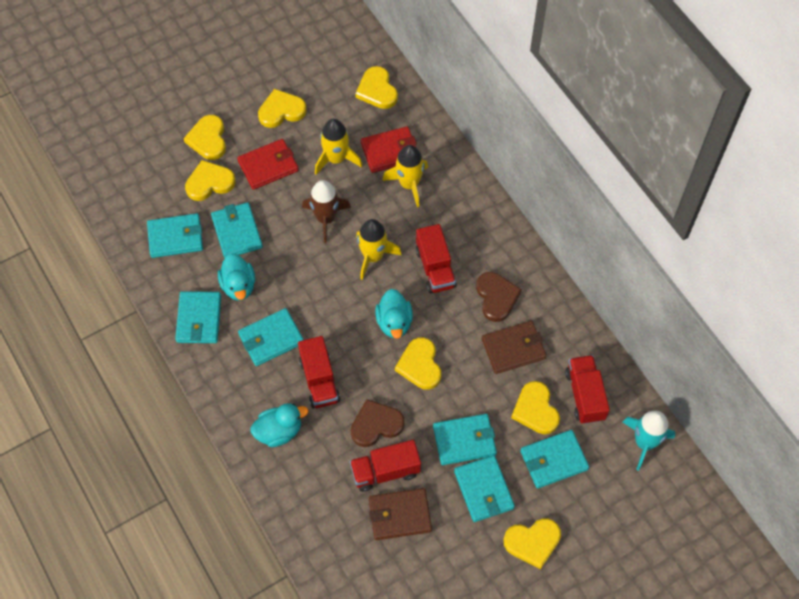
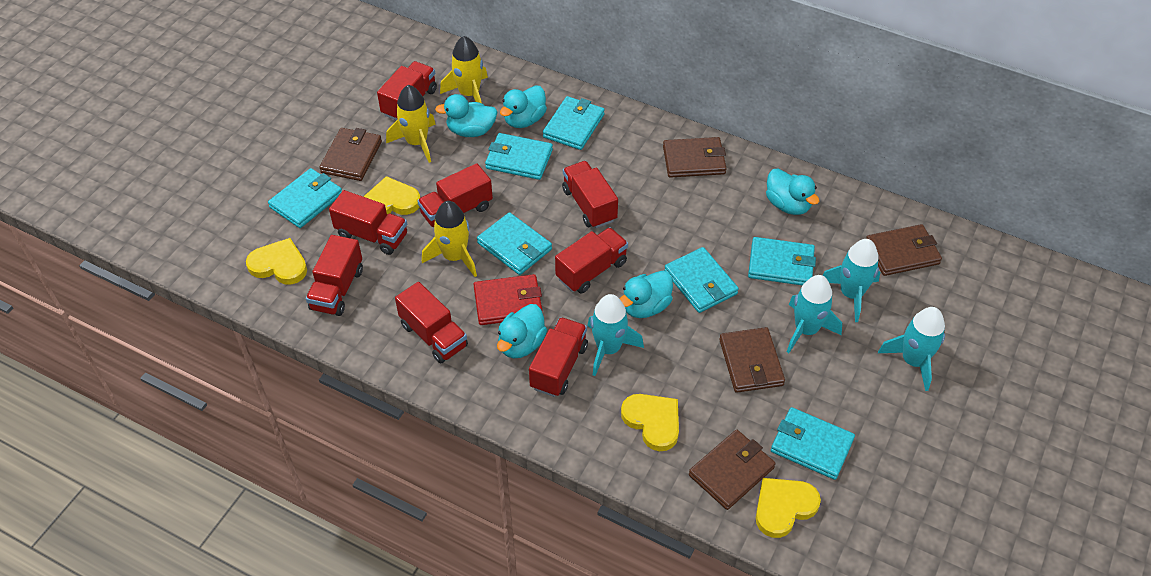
brown heart: [351,399,405,447] [476,272,522,322] = 2 -> none = 0
brown rocket: [302,180,351,243] = 1 -> none = 0
brown wallet: [369,488,432,540] [482,321,547,374] = 2 -> [319,128,382,181] [663,137,727,178] [689,430,776,510] [719,327,785,393] [866,224,942,276] = 5
red truck: [298,336,340,409] [350,440,421,492] [416,224,457,293] [565,355,610,424] = 4 -> [306,235,363,316] [329,190,407,255] [377,61,437,120] [395,282,468,364] [417,163,493,227] [529,317,588,397] [555,227,628,294] [562,161,618,228] = 8
red wallet: [237,139,299,190] [361,126,417,173] = 2 -> [473,274,543,325] = 1
turquoise duck: [218,253,255,301] [251,403,308,447] [375,289,413,339] = 3 -> [435,94,497,137] [497,304,547,358] [500,85,547,128] [620,271,673,318] [766,169,819,215] = 5
turquoise rocket: [623,411,675,471] = 1 -> [587,294,644,376] [787,275,842,353] [822,239,880,322] [878,307,945,391] = 4
yellow heart: [184,115,226,160] [185,160,236,201] [258,89,307,128] [355,66,398,109] [395,337,441,390] [503,518,561,569] [511,381,560,434] = 7 -> [246,238,307,285] [364,176,420,215] [621,394,679,451] [756,478,821,538] = 4

